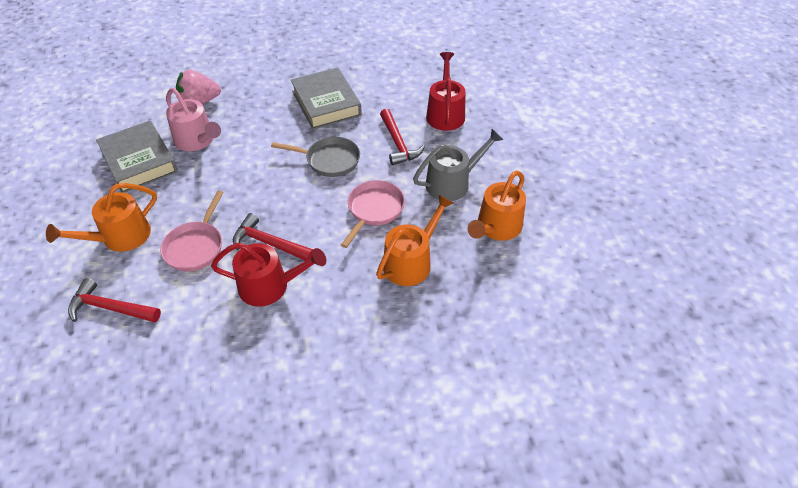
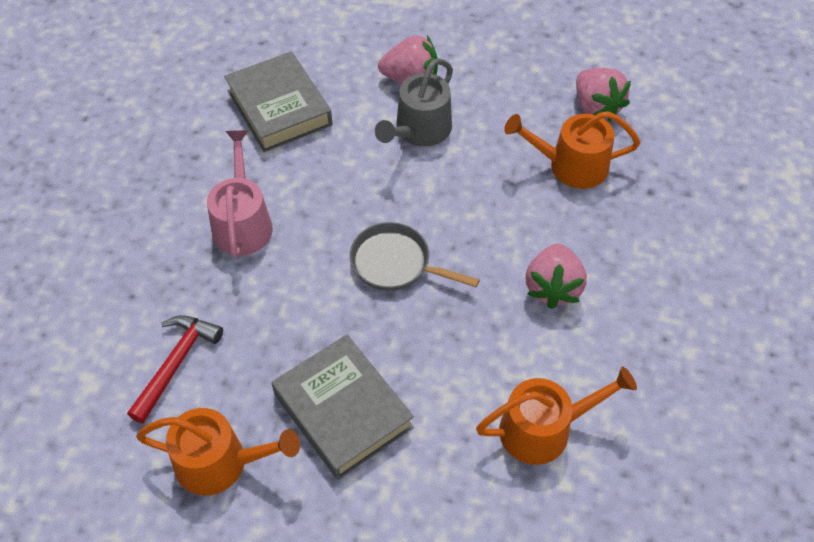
pink pan: [160,190,224,272] [341,180,405,248] = 2 -> none = 0
pink strawberry: [176,70,221,104] = 1 -> [378,35,438,83] [526,243,587,309] [576,68,631,122] = 3
red hammer: [68,278,161,323] [233,213,313,261] [380,109,425,165] = 3 -> [127,316,223,424] = 1
red watering can: [211,243,326,307] [426,52,466,131] = 2 -> none = 0

